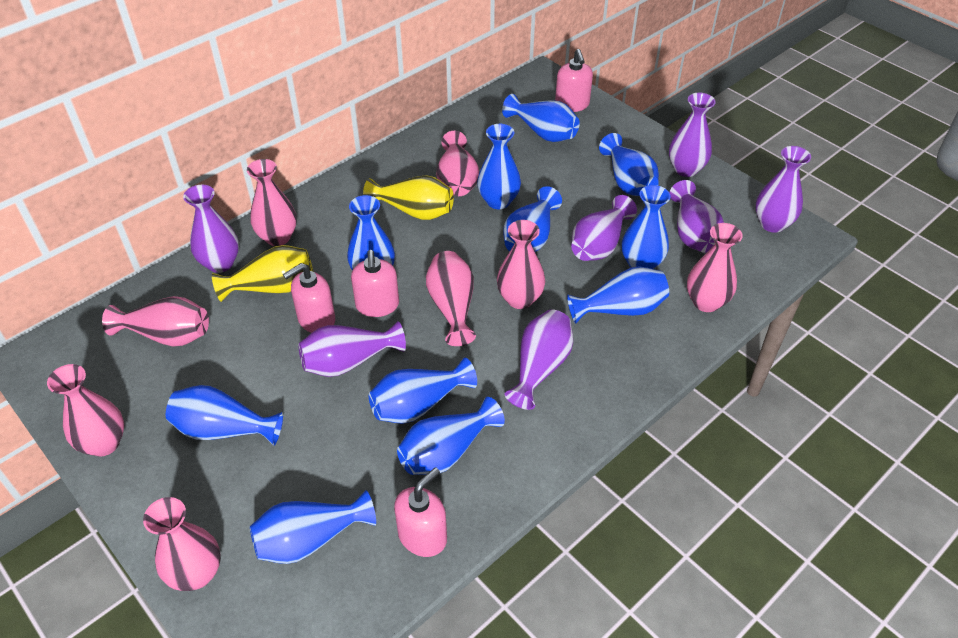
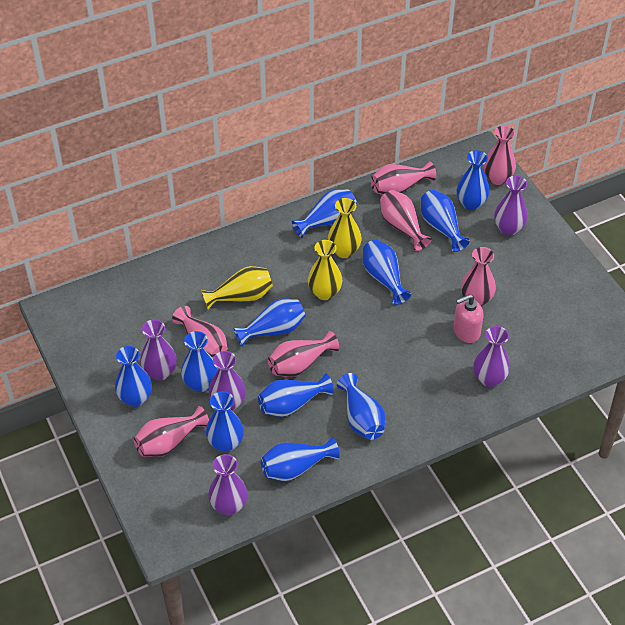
pink soap dispenser: [283,263,335,333] [351,250,399,317] [394,467,447,557] [555,49,593,112] = 4 -> [453,294,484,343] = 1
pink vase: [47,364,124,457] [102,296,209,346] [143,497,221,591] [247,159,297,246] [426,251,476,346] [436,131,479,196] [497,220,545,309] [687,223,743,312] = 8 -> [134,406,209,457] [172,306,228,358] [268,331,339,377] [371,161,436,195] [380,190,432,251] [461,247,496,307] [484,125,516,185] = 7
purple vase: [183,185,239,273] [298,321,406,377] [505,309,573,410] [571,195,637,261] [669,93,716,177] [670,180,724,253] [755,146,811,233] = 7 -> [140,320,177,381] [208,454,248,515] [209,351,246,411] [473,326,510,387] [494,176,528,236] = 5
yellow vase: [212,245,313,302] [363,175,454,220] = 2 -> [201,266,273,309] [308,240,342,300] [328,198,362,258] = 3

